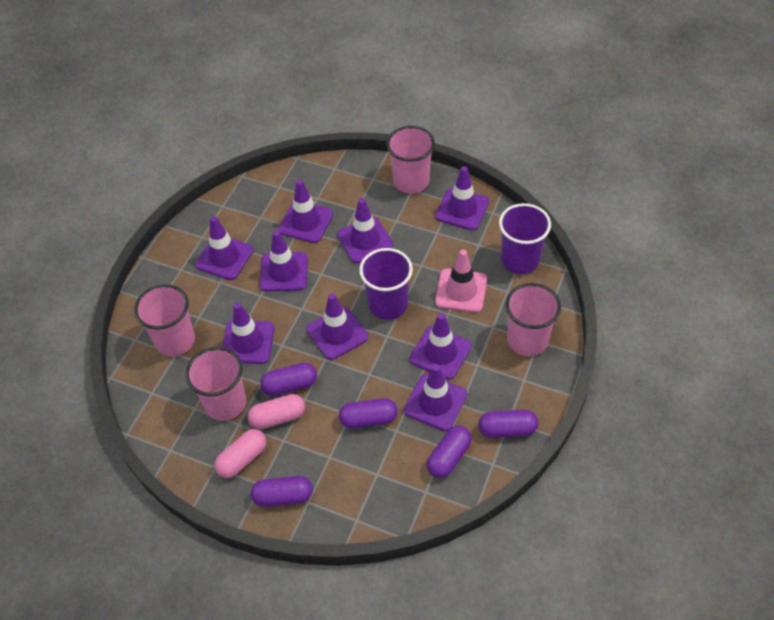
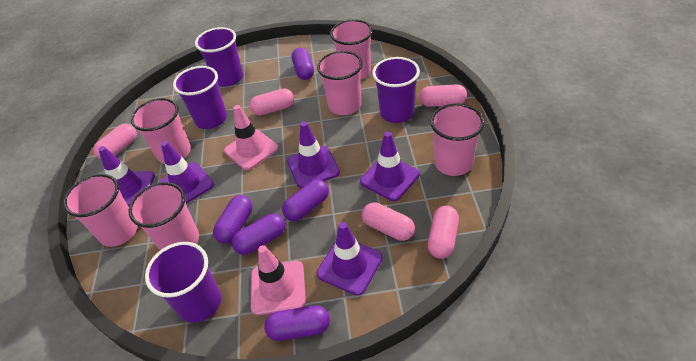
pink capsule: [214,429,267,478] [247,394,305,429] = 2 -> [94,123,137,159] [250,88,294,115] [362,202,415,241] [419,84,467,107] [428,206,459,259] = 5
pink cup: [134,284,195,356] [185,347,246,421] [387,126,435,194] [505,283,561,356] = 4 -> [63,174,138,247] [128,182,199,250] [130,98,191,164] [317,51,363,115] [330,19,373,80] [430,103,485,176] = 6
pink traffic cone: [435,249,487,313] = 1 -> [224,105,279,170] [251,245,306,315] = 2
purple cup: [359,248,413,320] [499,203,551,274] = 2 -> [145,242,221,323] [173,66,227,129] [195,27,243,86] [372,57,420,123] = 4
purple traffic cone: [195,216,254,280] [222,303,275,364] [260,230,308,291] [278,180,333,243] [306,293,368,360] [337,198,393,263] [404,364,467,431] [410,313,472,380] [435,166,489,230] = 9 -> [98,146,155,206] [158,141,214,204] [287,121,340,188] [317,222,383,296] [360,132,420,201] = 5

